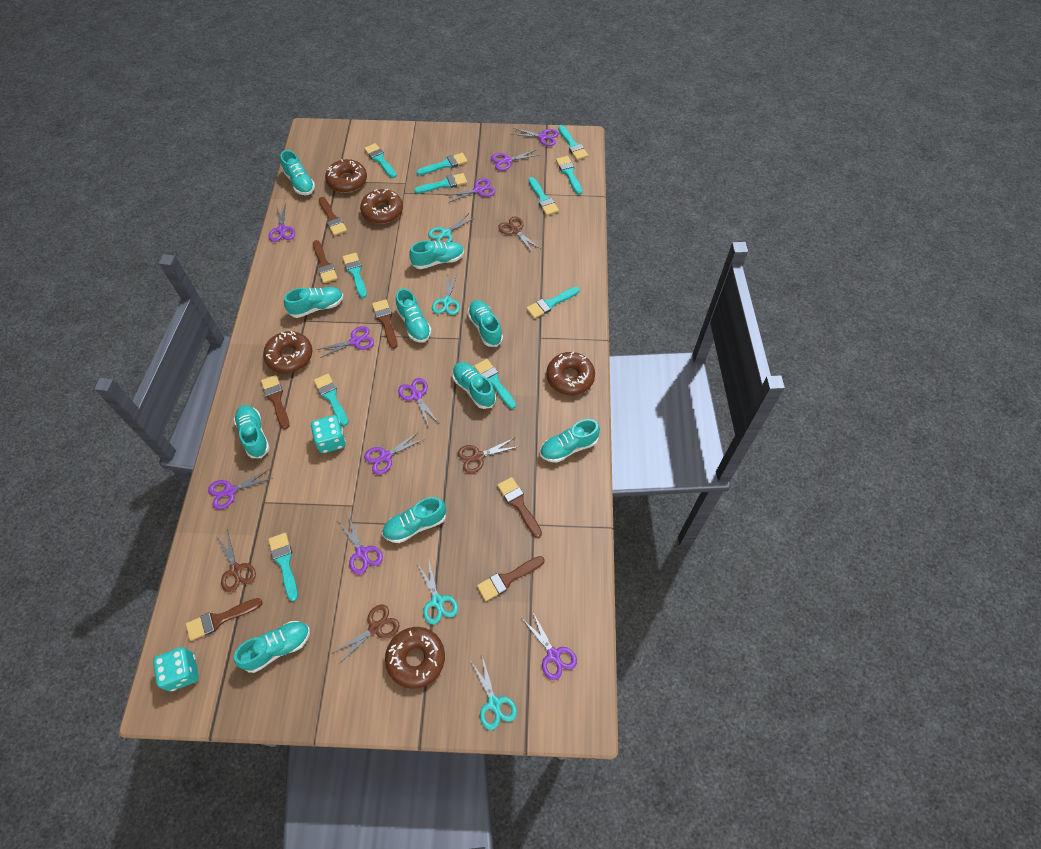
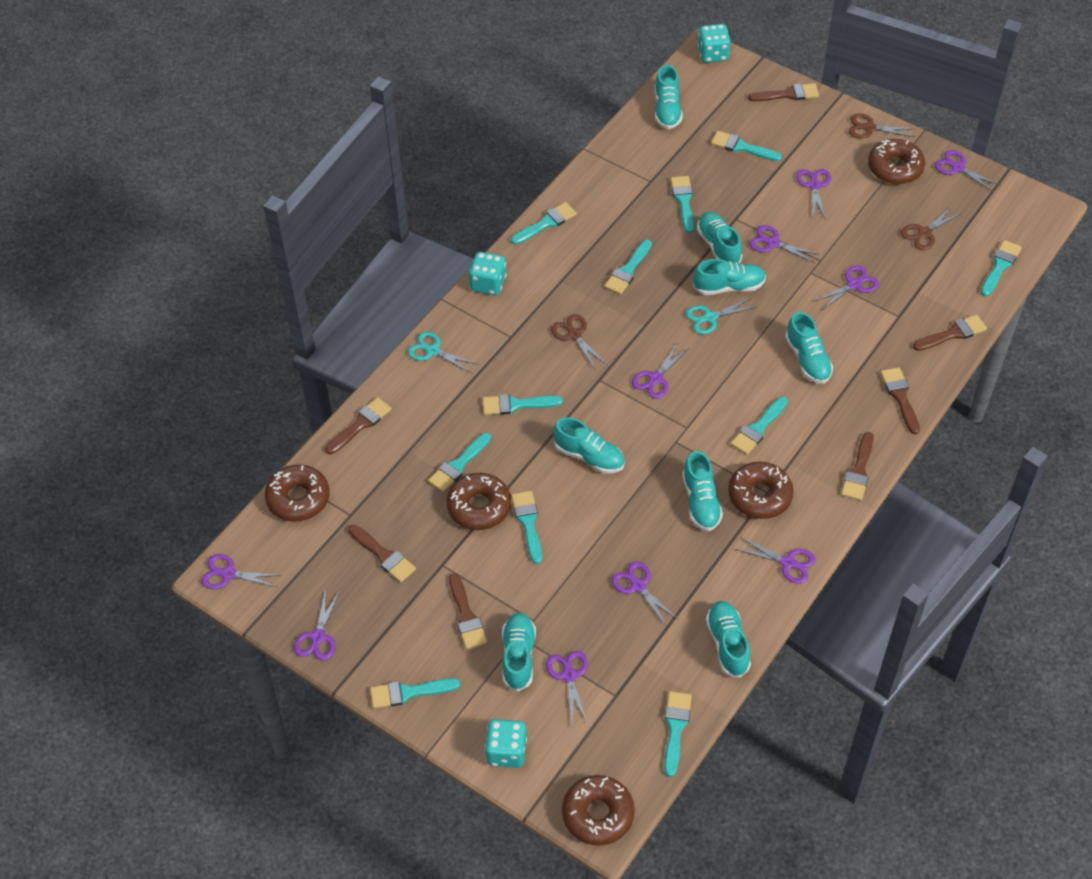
brown scissors: [216,530,256,592] [333,604,400,664] [458,438,520,473] [498,217,540,253] = 4 -> [551,314,607,369] [849,113,914,138] [901,207,962,250] = 3
turquoise dice: [153,647,199,692] [311,415,346,453] = 2 -> [469,252,506,295] [485,719,527,768] [697,24,730,63] = 3
turquoise scissors: [417,558,458,624] [428,213,475,242] [432,274,460,315] [470,656,517,730] = 4 -> [408,331,478,373] [686,298,757,334] = 2
turquoise shoe: [234,405,270,458] [234,621,310,673] [280,150,315,195] [284,287,343,318] [382,497,446,543] [396,288,432,343] [409,240,464,269] [452,362,496,409] [468,300,503,347] [540,419,600,463] = 10 -> [502,613,536,692] [553,417,625,473] [655,65,682,129] [682,451,723,531] [693,259,766,295] [697,212,742,264] [706,601,751,678] [785,312,833,384] = 8

